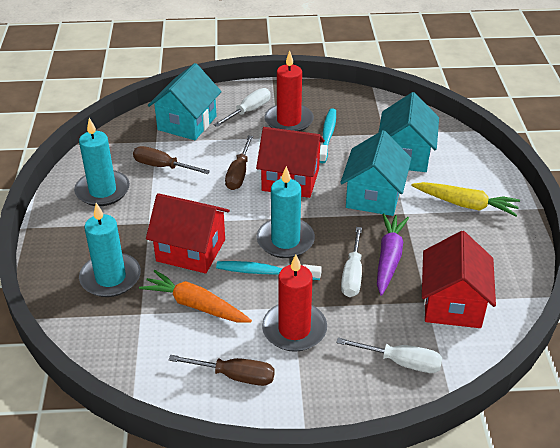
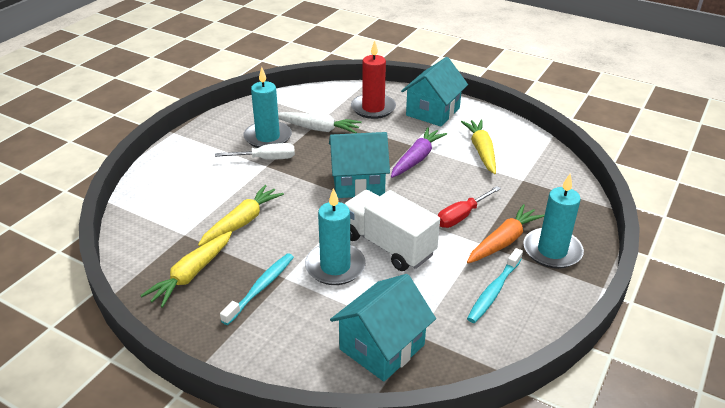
brown screwdriver: [133,146,210,174] [168,355,275,386] [225,135,253,190] = 3 -> none = 0
red candle: [262,254,327,352] [265,51,314,132] = 2 -> [351,40,396,119] = 1
red house: [146,193,230,274] [256,127,325,198] [422,231,496,328] = 3 -> none = 0
red screwdriver: none = 0 -> [438,186,501,228] = 1
white carrot: none = 0 -> [278,112,362,133] = 1
white screwdriver: [214,88,270,127] [336,338,443,373] [341,227,362,297] = 3 -> [215,143,295,159] = 1
white truck: none = 0 -> [345,190,440,271] = 1
yellow carrot: [411,182,520,216] = 1 -> [140,231,232,308] [198,185,284,246] [461,120,496,174] = 3

